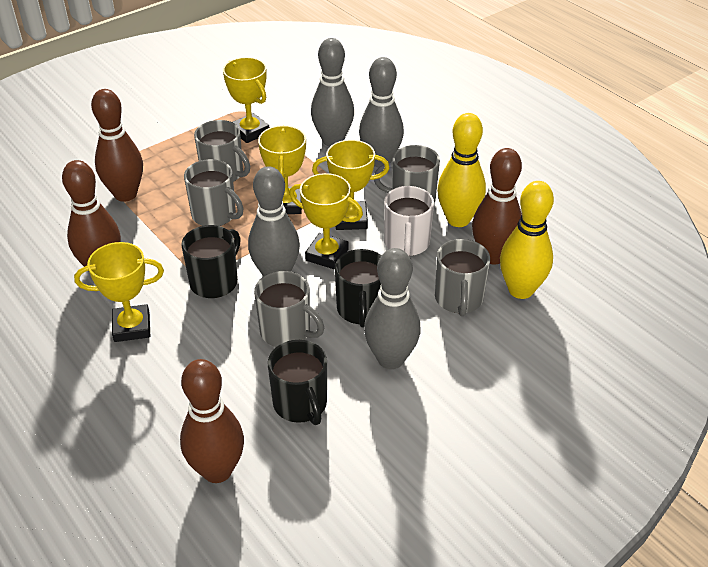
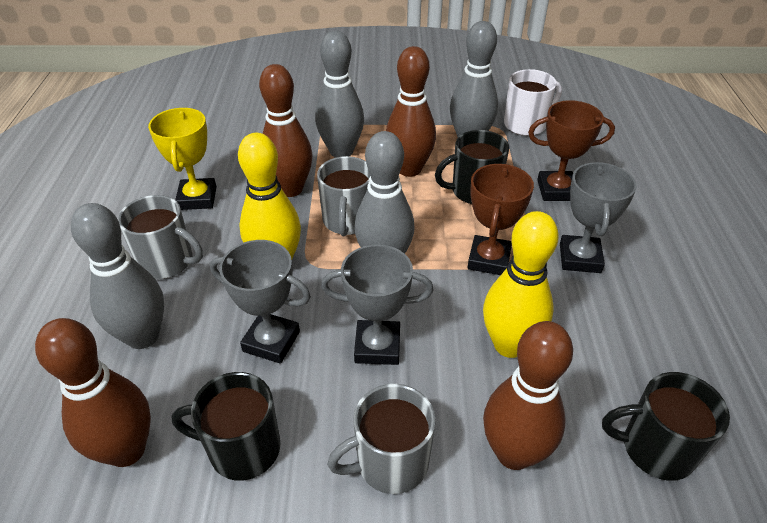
brown trophy: none = 0 -> [468,164,534,275] [528,100,615,201] = 2
grey mug: [184,159,244,226] [194,120,250,182] [254,271,324,347] [374,145,440,203] [435,239,490,316] = 5 -> [118,195,203,279] [317,156,370,236] [327,384,436,494] = 3
grey trophy: none = 0 -> [210,240,311,364] [321,244,433,365] [560,162,637,273] = 3
yellow trophy: [74,242,164,342] [223,57,269,143] [258,125,306,214] [289,173,363,269] [312,140,389,230] = 5 -> [148,108,216,210] = 1

